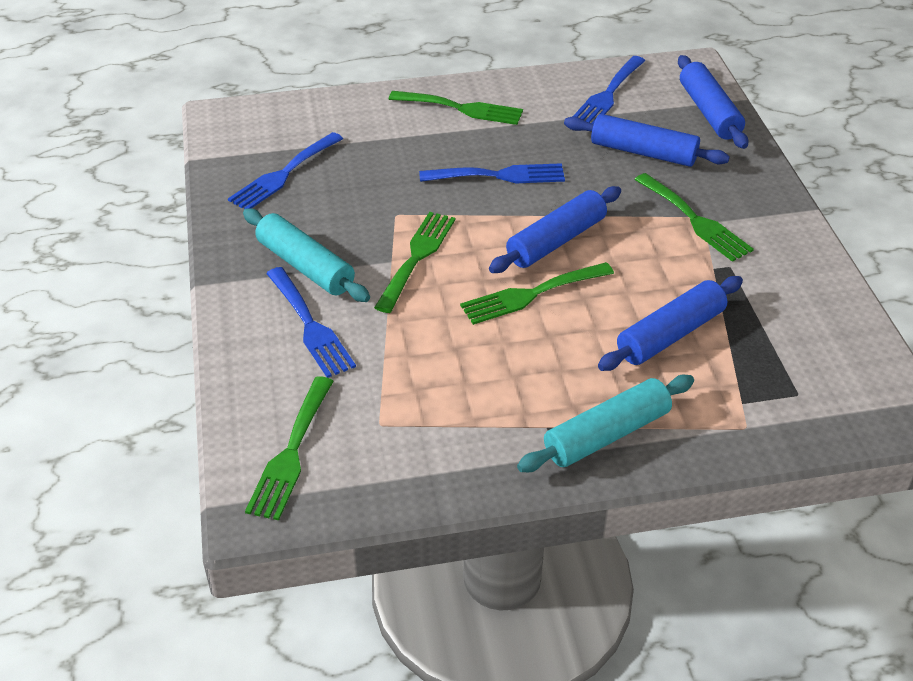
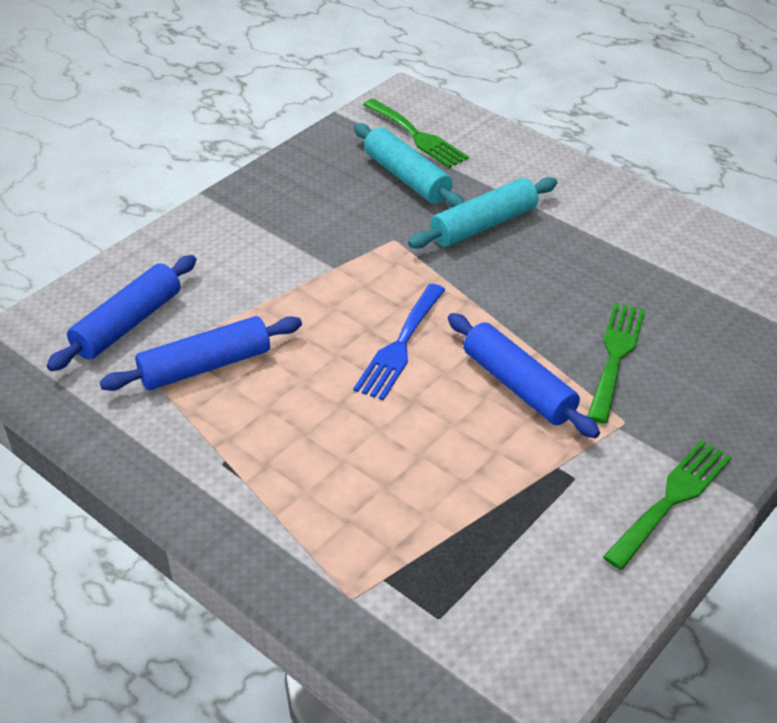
blue fork: [228,132,343,210] [266,267,356,378] [419,163,565,183] [573,56,645,124] = 4 -> [353,284,445,400] = 1
blue rolling pin: [489,186,621,273] [564,114,730,167] [598,276,743,371] [678,55,749,149] = 4 -> [47,255,196,371] [99,316,302,391] [448,313,600,438] = 3
green fork: [245,376,334,520] [374,212,455,313] [389,91,523,125] [460,262,614,325] [634,173,754,262] = 5 -> [363,99,469,168] [587,303,645,424] [603,440,732,570] = 3

